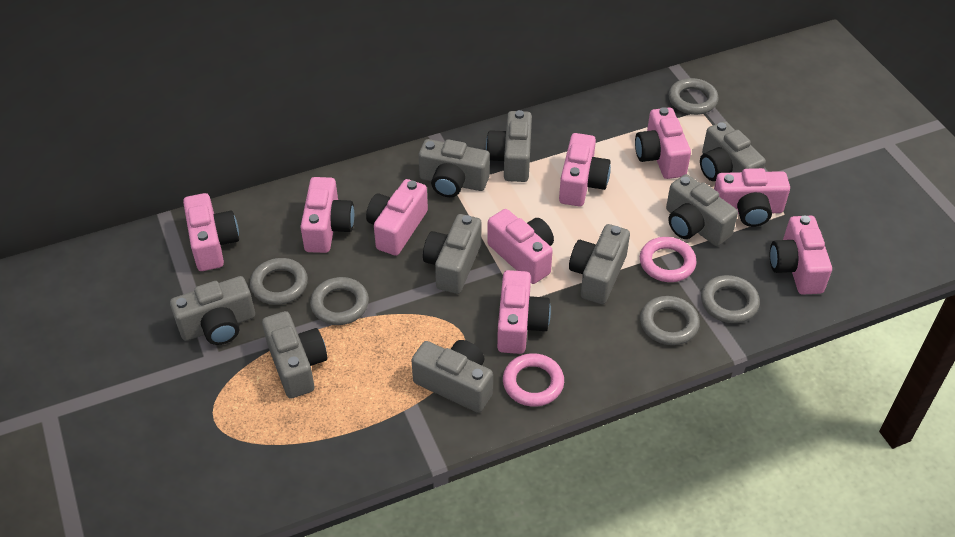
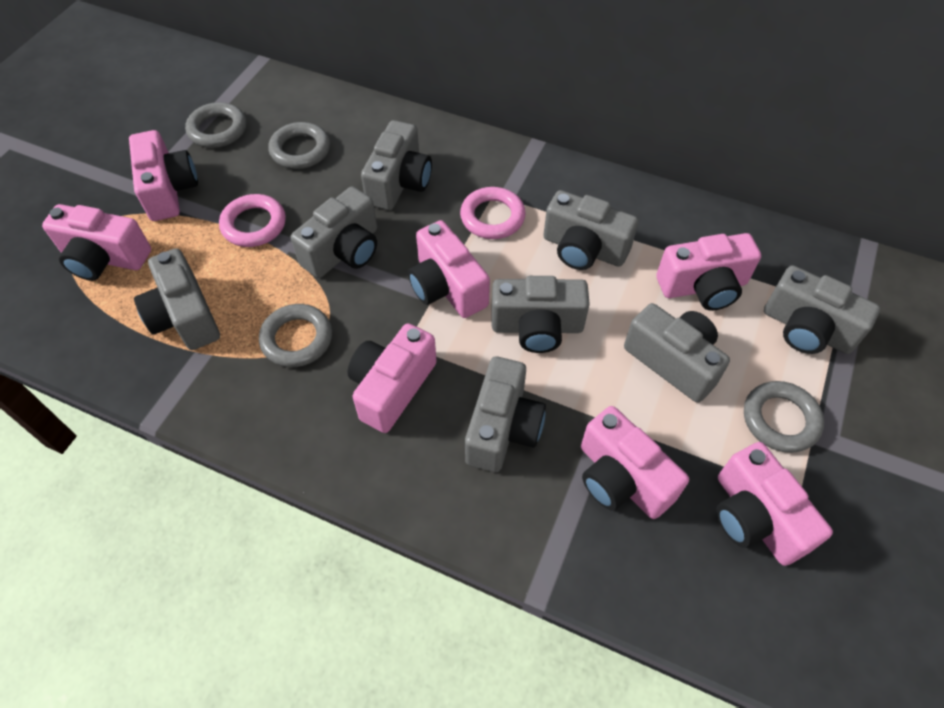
grey camera: [170,276,255,345] [262,311,327,399] [411,340,493,413] [419,139,490,197] [423,214,482,294] [486,110,532,182] [569,224,630,304] [666,174,738,246] [700,121,766,181] = 9 -> [134,248,220,350] [291,186,377,278] [361,120,432,210] [465,356,546,472] [491,276,590,353] [543,190,639,270] [624,303,730,403] [764,265,880,354] = 8
grey ring: [250,258,308,305] [310,277,369,325] [640,296,700,345] [669,78,719,115] [701,275,760,323] = 5 -> [185,102,246,148] [259,304,332,367] [268,122,330,169] [744,381,824,453] = 4
pink camera: [183,193,239,271] [300,177,354,253] [366,179,428,256] [487,209,554,284] [497,270,551,354] [559,133,611,206] [635,107,691,179] [714,168,790,227] [770,215,832,295] = 9 -> [42,204,151,281] [129,130,198,221] [348,323,437,433] [408,220,490,318] [581,406,689,519] [656,233,761,311] [716,442,833,566] = 7

